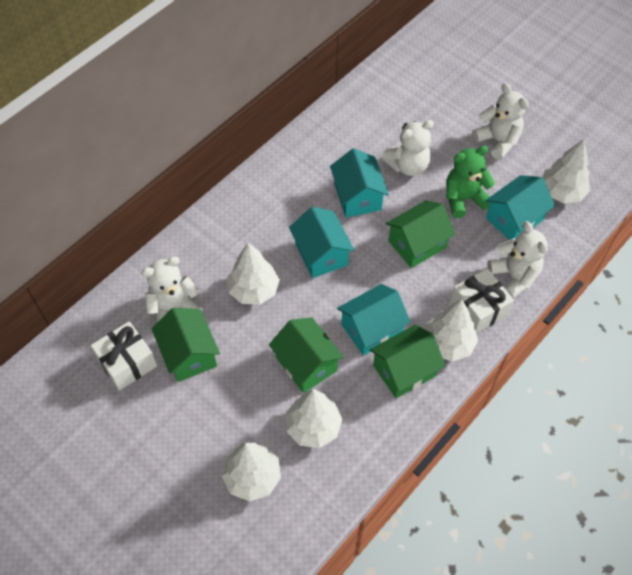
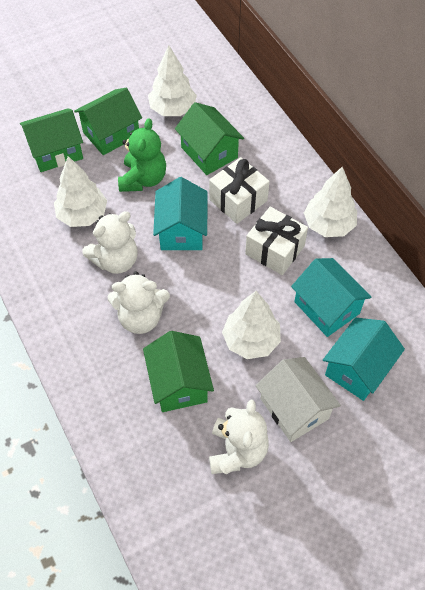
turquoise house: [289,207,355,278] [330,148,389,218] [337,284,411,356] [485,175,555,240] = 4 -> [153,177,208,250] [291,258,372,337] [323,318,405,401] = 3
white house: none = 0 -> [256,357,341,442] = 1
white teddy bear: [141,257,203,323] [381,120,434,176] [472,83,529,160] [487,221,548,298] = 4 -> [82,211,138,274] [108,271,170,334] [209,400,269,474] = 3
white tree: [222,442,281,502] [228,243,280,305] [286,389,343,448] [425,299,478,362] [542,139,590,203] = 5 -> [54,156,107,227] [148,45,197,116] [222,291,281,359] [304,167,357,237] = 4

